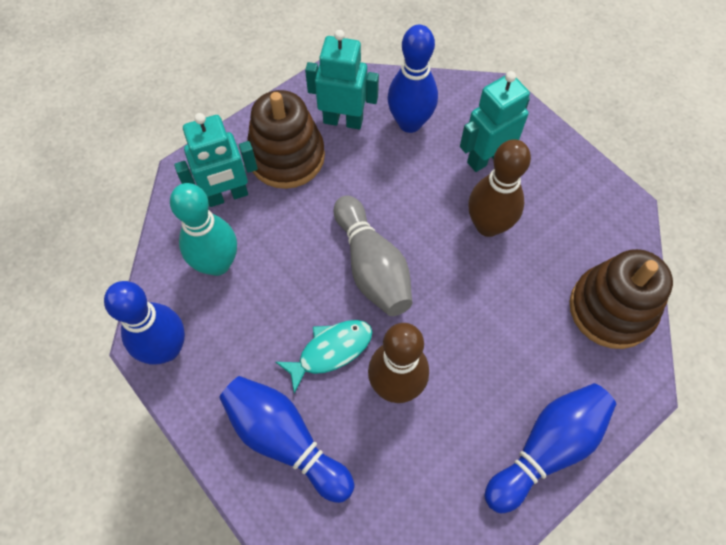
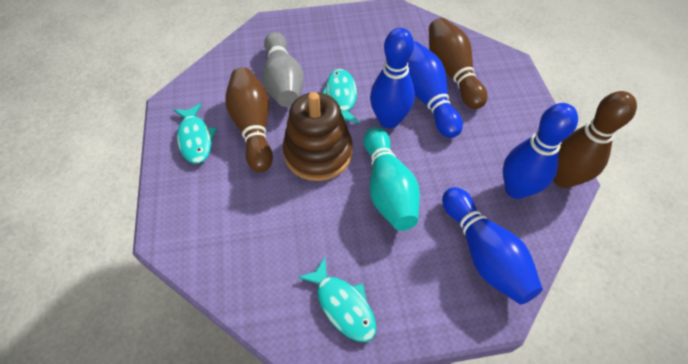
brown bowling pin: [368,323,429,403] [468,139,531,237] = 2 -> [225,67,273,172] [429,18,487,109] [553,91,637,188] = 3
brown stacking toy: [247,90,325,189] [570,249,673,349] = 2 -> [283,92,353,181] = 1
turquoise fish: [276,320,372,394] = 1 -> [174,103,217,164] [298,257,376,342] [323,69,360,123] = 3
turquoise robot: [174,113,258,207] [305,30,379,130] [460,71,530,172] = 3 -> none = 0

